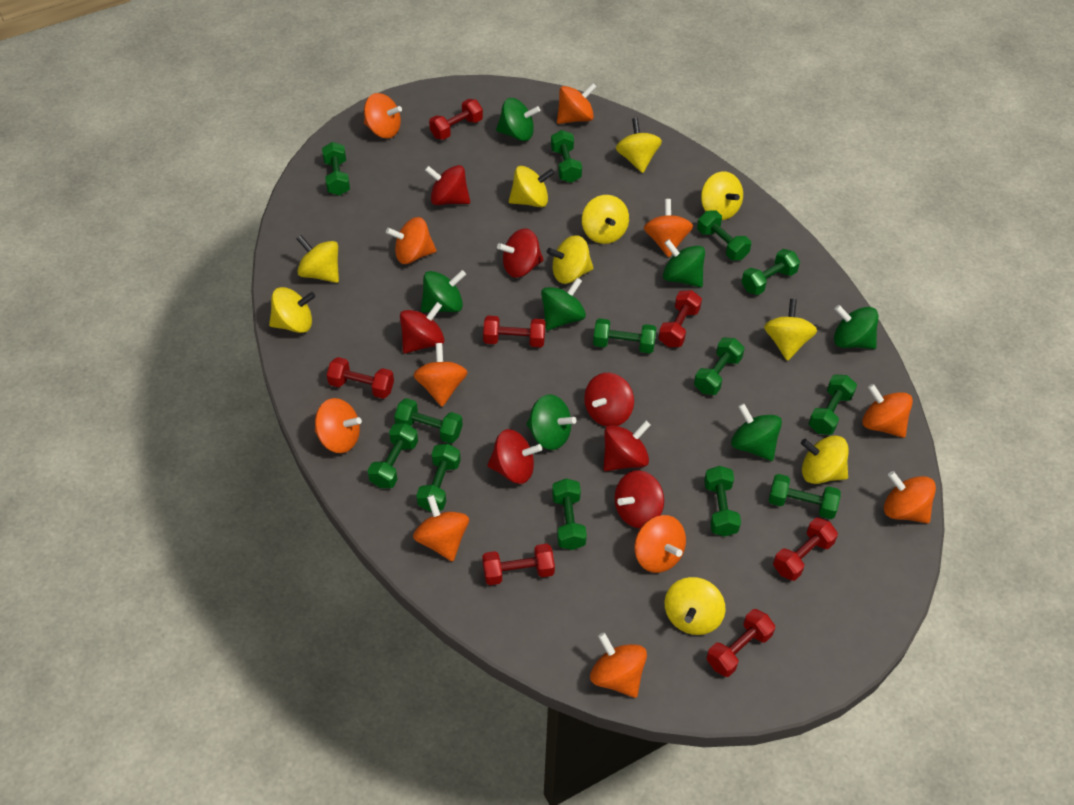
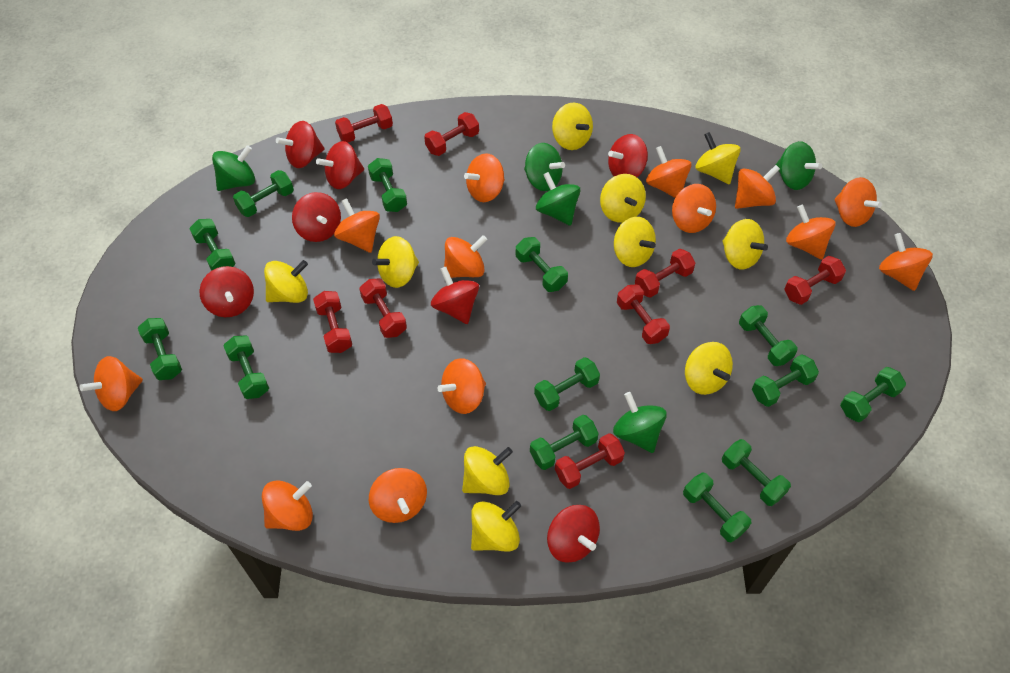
green spinning top: [421,270,466,312] [496,98,540,141] [526,394,577,450] [541,278,586,330] [663,239,705,287] [731,403,782,461] [834,305,878,349] = 7 -> [212,145,255,191] [524,143,565,191] [536,172,580,226] [613,392,667,453] [776,141,822,190] = 5
orange spinning top: [315,398,362,453] [364,93,402,138] [386,217,436,264] [413,343,468,407] [413,495,469,562] [557,83,597,124] [590,632,647,698] [634,515,686,573] [644,199,693,257] [862,384,913,438] [884,471,936,524] = 11 -> [80,356,143,411] [262,480,313,531] [334,198,380,253] [369,468,427,523] [437,358,486,414] [444,235,487,278] [464,153,505,202] [646,146,691,198] [672,184,716,233] [735,165,780,209] [786,205,836,260] [834,177,882,227] [879,233,933,291] = 13
red dumbbell: [327,357,394,399] [429,99,483,140] [482,544,555,585] [483,316,545,347] [658,290,702,347] [706,609,775,677] [773,518,838,581] = 7 -> [313,291,352,353] [335,104,393,143] [359,279,407,338] [424,112,479,156] [555,433,625,489] [617,284,670,344] [635,249,695,298] [784,256,846,305] = 8

